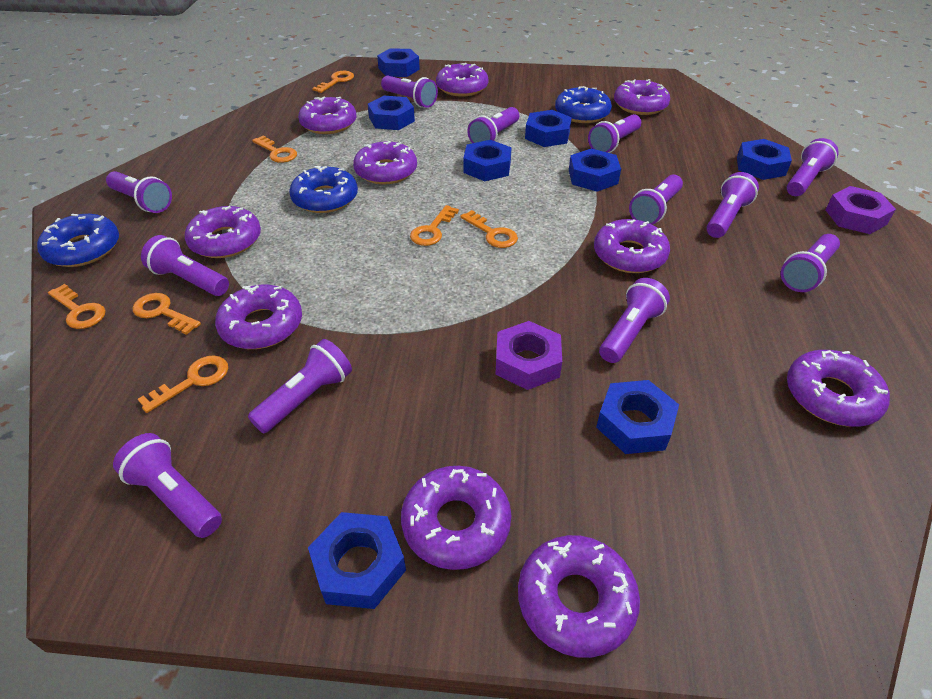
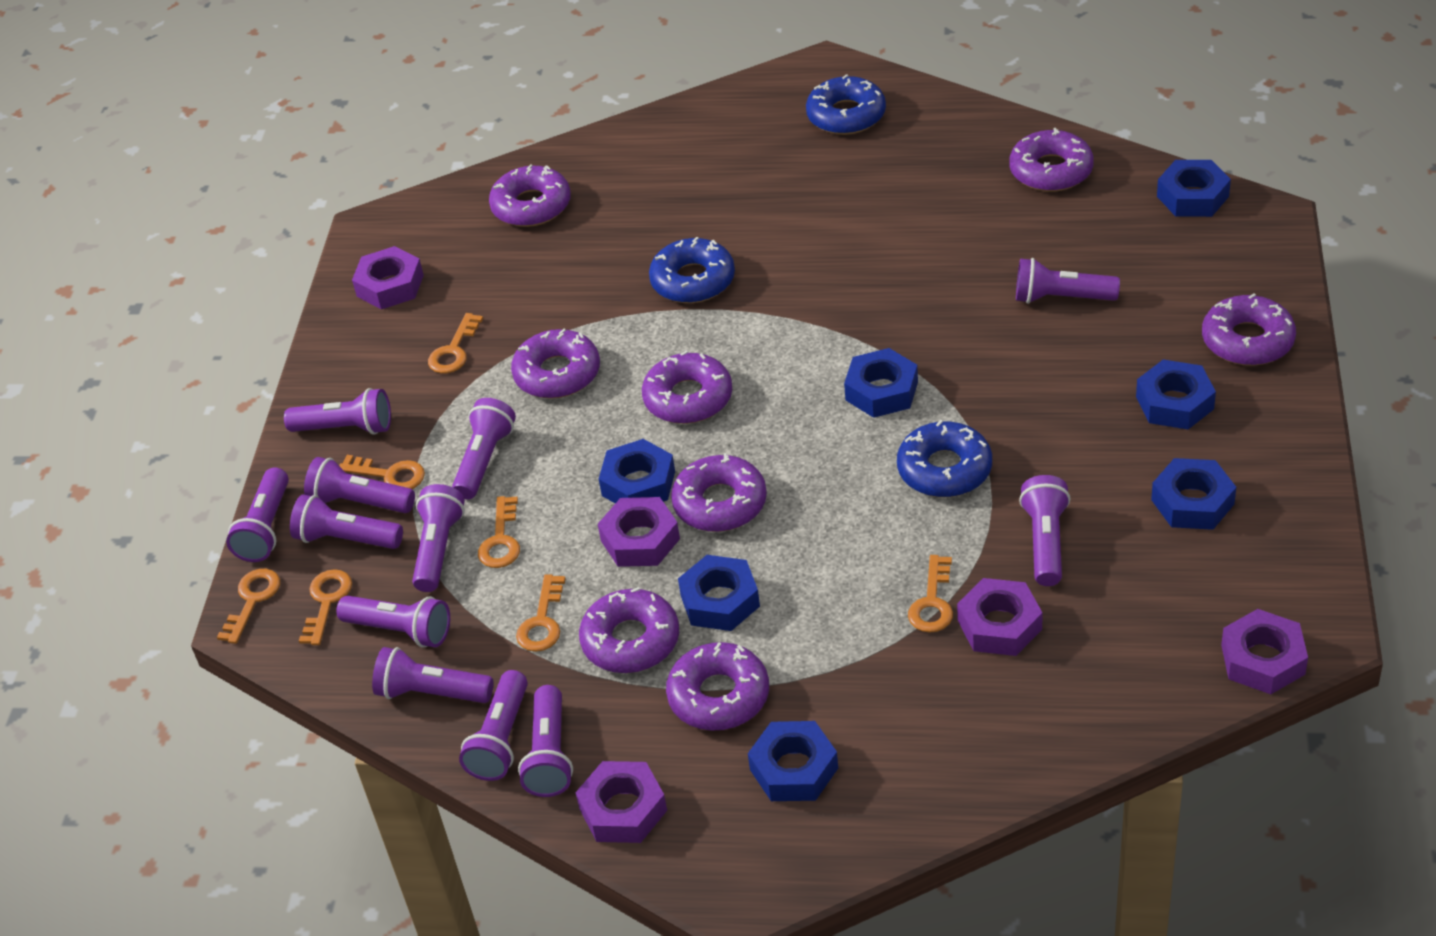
blue nut: [308,512,406,609] [368,96,415,130] [377,48,420,77] [463,140,512,181] [525,110,572,147] [569,148,621,192] [596,380,679,454] [737,139,792,180] = 8 -> [599,439,675,503] [678,555,760,631] [748,721,838,801] [844,348,918,418] [1136,360,1216,429] [1151,458,1236,530] [1157,160,1231,217] = 7
purple donut: [185,206,261,258] [215,285,302,349] [298,96,357,134] [353,141,417,185] [401,466,511,570] [436,63,488,97] [518,535,640,658] [594,219,670,273] [614,79,670,115] [787,350,890,427] = 10 -> [489,164,571,227] [511,329,600,399] [579,587,679,673] [642,350,732,424] [666,642,769,731] [671,453,767,532] [1009,128,1094,192] [1202,293,1296,366] = 8
purple nut: [496,321,562,390] [825,186,896,234] = 2 -> [352,246,424,309] [576,761,667,843] [598,497,680,567] [957,578,1043,656] [1221,609,1308,694] = 5

